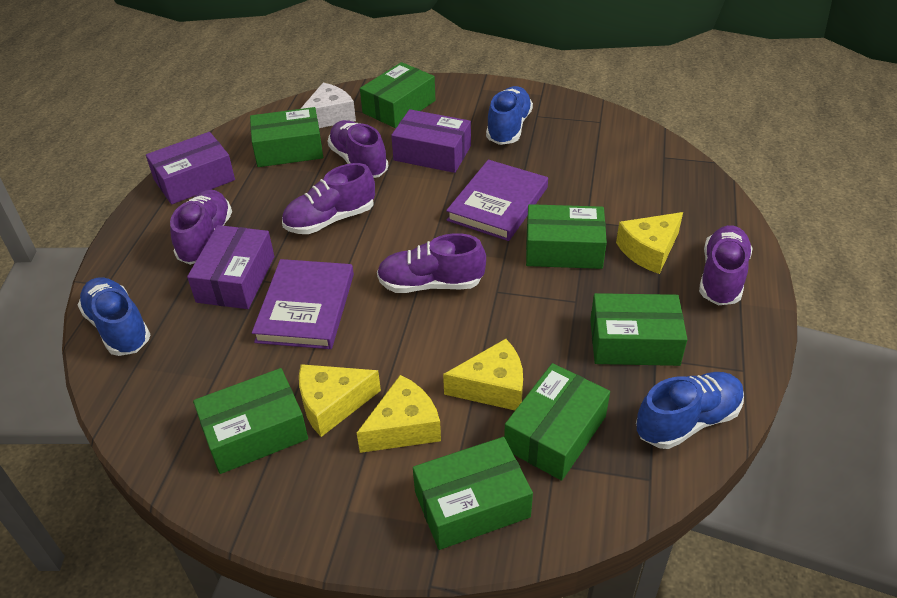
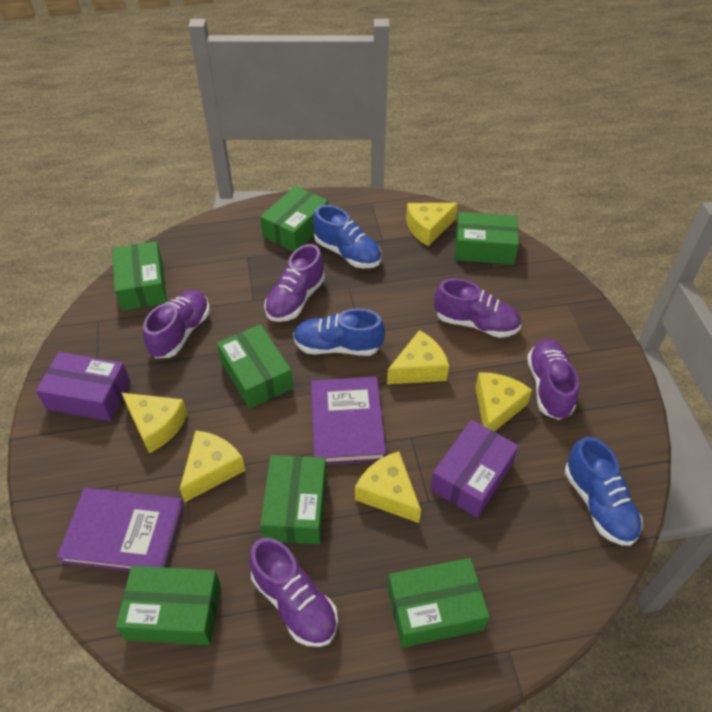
purple box: [146,132,235,204] [187,225,274,309] [391,109,471,173] = 3 -> [36,352,130,421] [430,420,519,518] = 2
white cheese: [301,83,356,128] = 1 -> none = 0
yellow cheese: [299,364,381,437] [357,375,441,453] [443,339,523,410] [616,212,683,274] = 4 -> [122,393,187,453] [180,430,245,502] [355,451,421,523] [387,330,449,384] [406,203,458,246] [475,372,532,431] = 6

